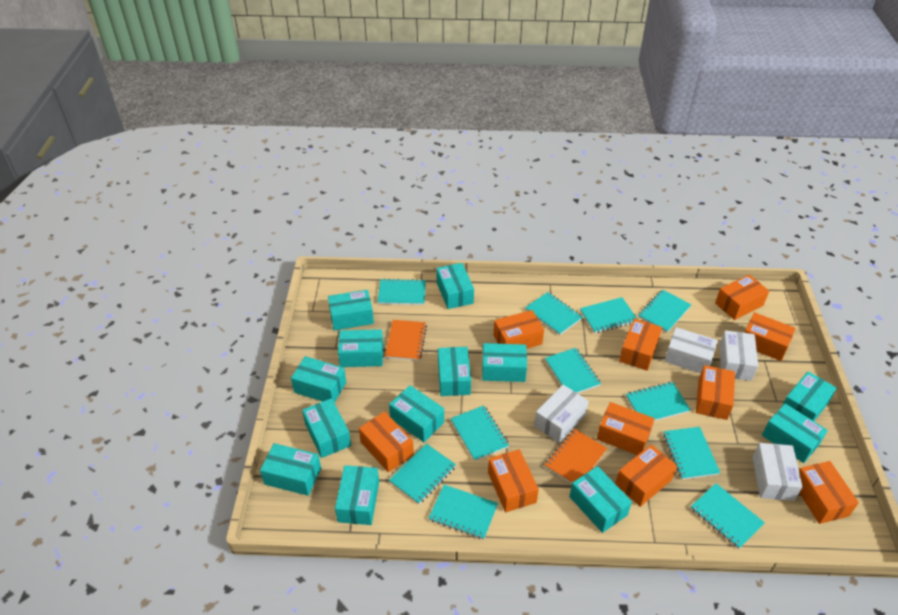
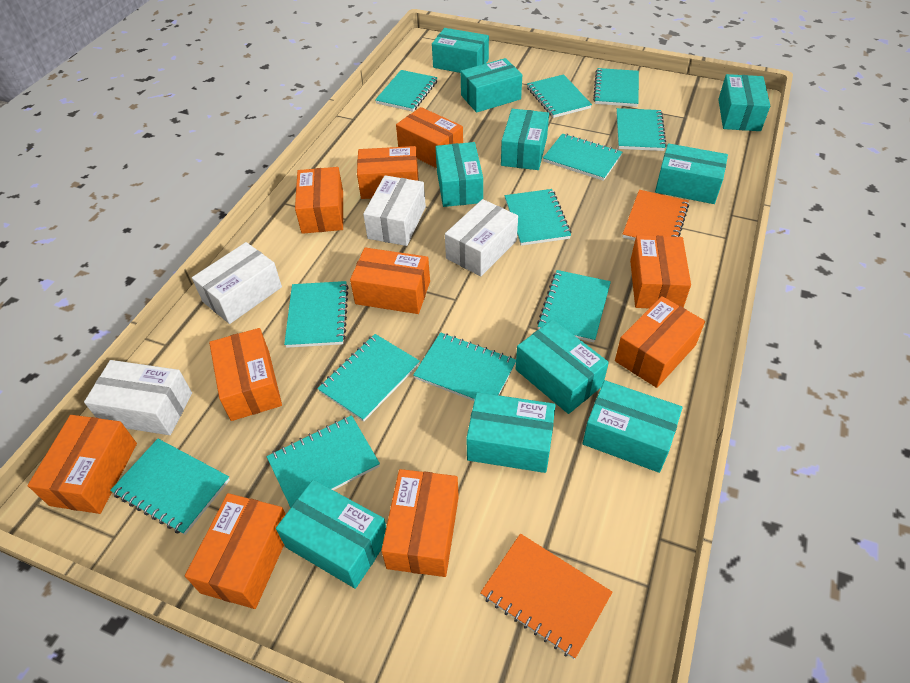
turquoise box: [260,443,321,496] [291,356,346,403] [302,398,351,458] [328,290,374,330] [335,465,379,525] [338,329,383,367] [389,385,444,442] [436,263,474,309] [438,347,471,396] [482,343,527,382] [569,466,632,533] [762,403,828,463] [782,372,837,421] = 13 -> [276,480,386,589] [432,28,489,73] [435,142,483,207] [461,58,522,113] [466,392,555,473] [501,109,549,170] [516,320,609,414] [583,380,682,473] [655,143,728,204] [718,74,770,131] = 10
turquoise notebook: [377,279,426,305] [389,443,456,504] [429,485,498,540] [451,406,509,461] [525,292,582,335] [545,348,601,393] [580,297,637,333] [626,382,691,421] [638,290,692,333] [663,427,720,480] [691,483,765,549] = 11 -> [110,439,230,535] [267,415,380,508] [284,281,349,348] [317,334,420,422] [375,70,438,112] [413,332,516,401] [505,189,571,246] [527,74,592,118] [537,270,611,342] [543,133,622,181] [593,68,639,107] [616,108,667,151] = 12

